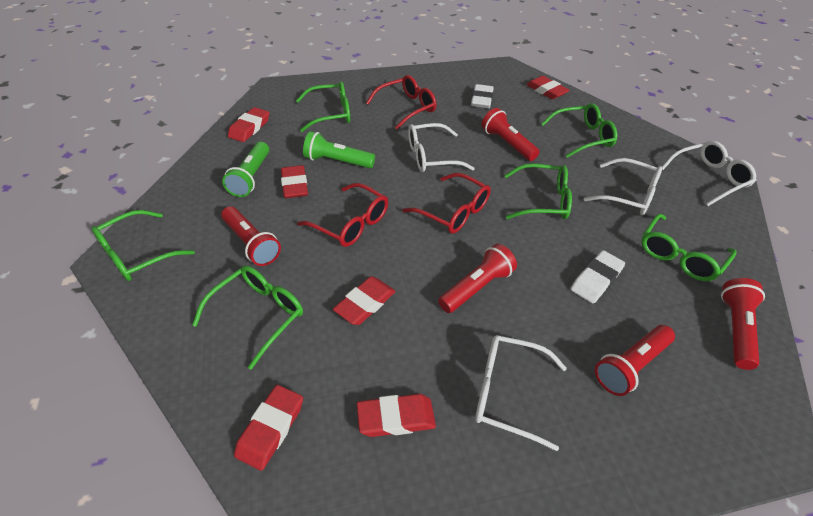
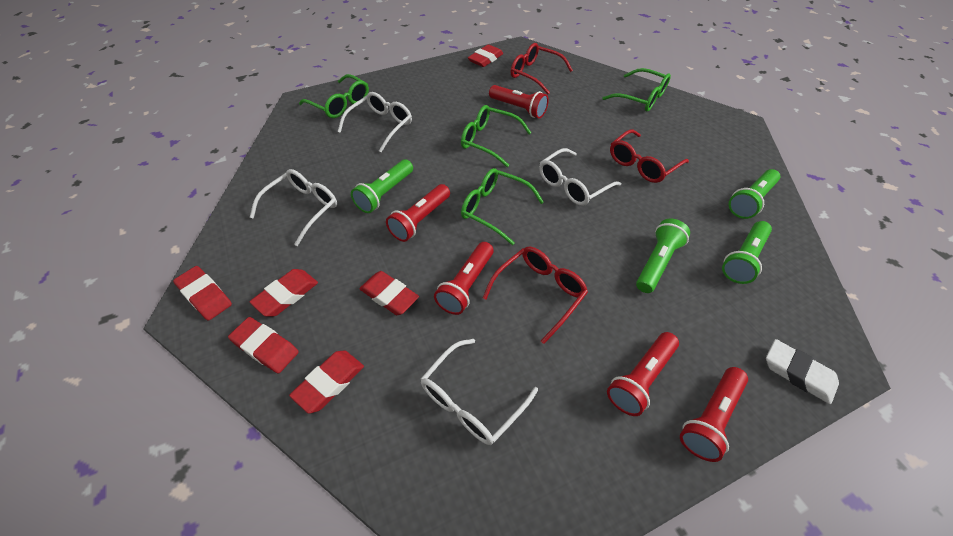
green flashlight: [222,142,269,197] [303,131,375,168] = 2 -> [351,159,413,213] [636,219,690,293] [722,221,772,284] [728,169,780,219] = 4
green glasses: [92,210,195,281] [192,266,303,370] [296,81,350,132] [504,163,572,219] [541,103,617,158] [641,213,736,281] = 6 -> [299,74,369,118] [461,105,531,167] [461,168,544,245] [602,68,671,112] = 4
white eraser: [471,84,494,108] [571,250,625,303] = 2 -> [766,339,839,404] = 1

